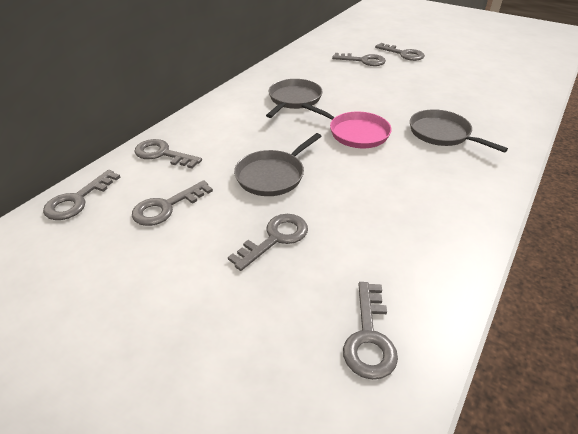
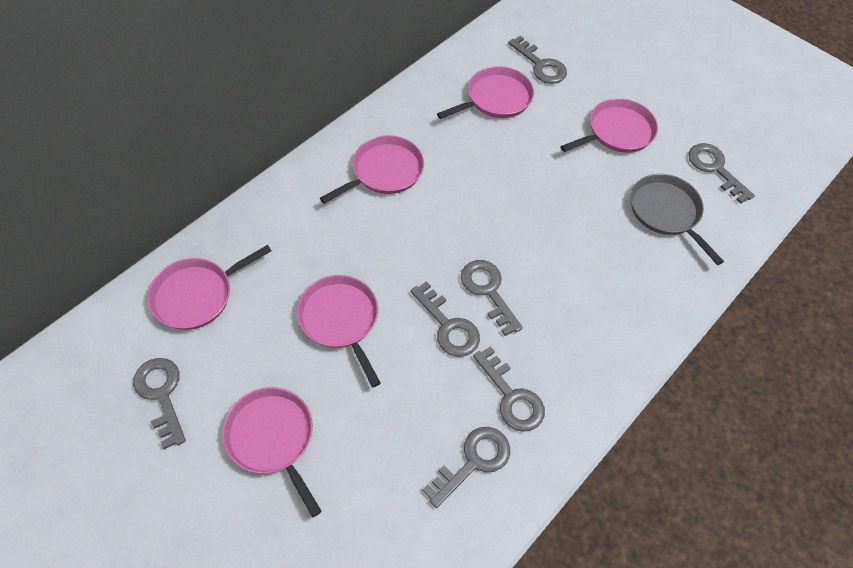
grey pan: [234,133,321,196] [266,79,323,118] [410,109,508,152] = 3 -> [631,174,724,265] = 1
pink pan: [302,103,392,148] = 1 -> [147,245,271,330] [222,387,322,517] [297,275,381,387] [320,135,424,204] [437,66,534,119] [560,98,658,153] = 6

